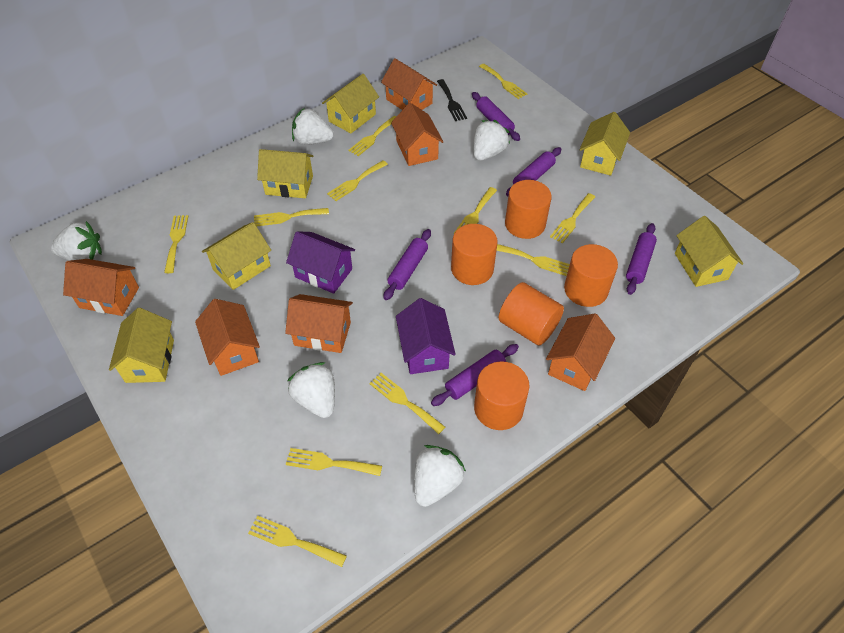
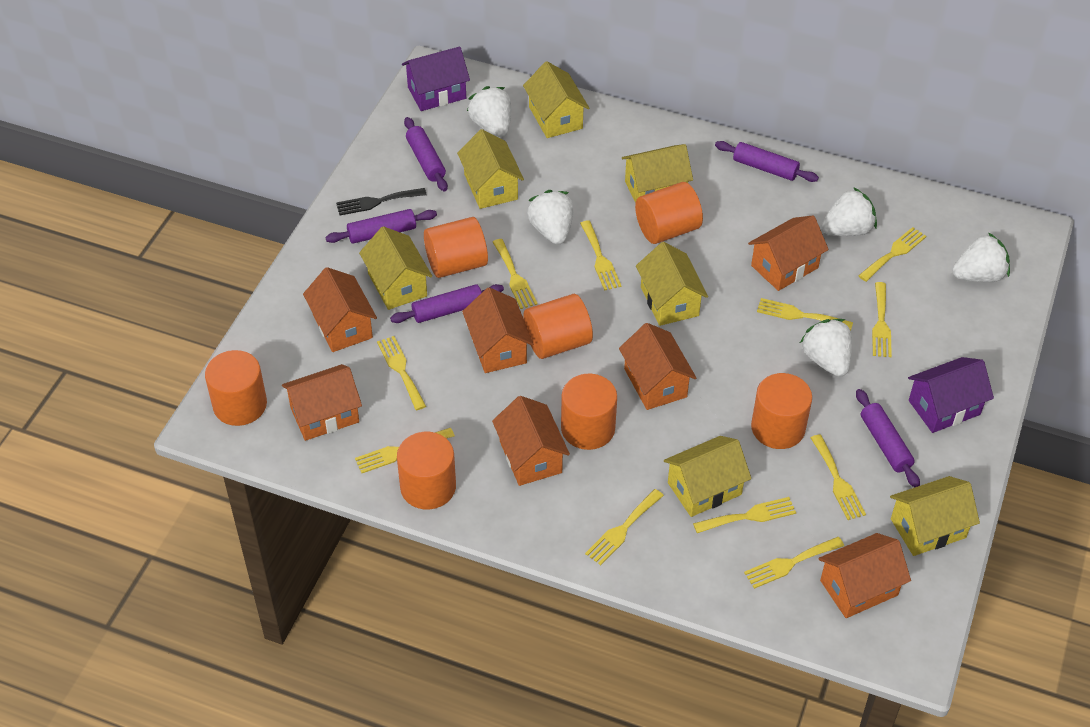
orange cylinder: [451,224,498,285] [474,361,529,430] [499,282,564,345] [505,180,552,239] [564,244,618,307] = 5 -> [205,350,267,426] [397,432,456,509] [424,217,488,278] [523,294,593,359] [561,374,617,450] [635,182,703,244] [751,373,812,449] = 7
orange house: [63,259,139,316] [195,299,260,376] [285,294,353,353] [381,58,437,110] [391,103,443,166] [546,314,615,391] = 6 -> [282,364,362,441] [303,267,377,352] [462,287,533,373] [492,396,570,486] [619,323,696,410] [748,215,829,291] [818,533,911,618] = 7
yellow house: [109,308,174,383] [202,222,271,290] [257,149,314,198] [322,74,379,133] [580,112,630,176] [675,216,743,287] = 6 -> [359,226,432,310] [457,129,524,209] [523,61,589,138] [622,144,693,203] [636,242,708,326] [664,436,751,517] [890,476,980,556] = 7

